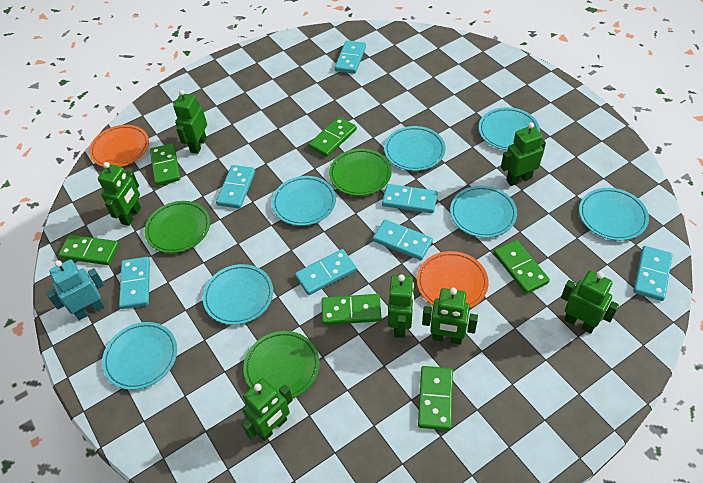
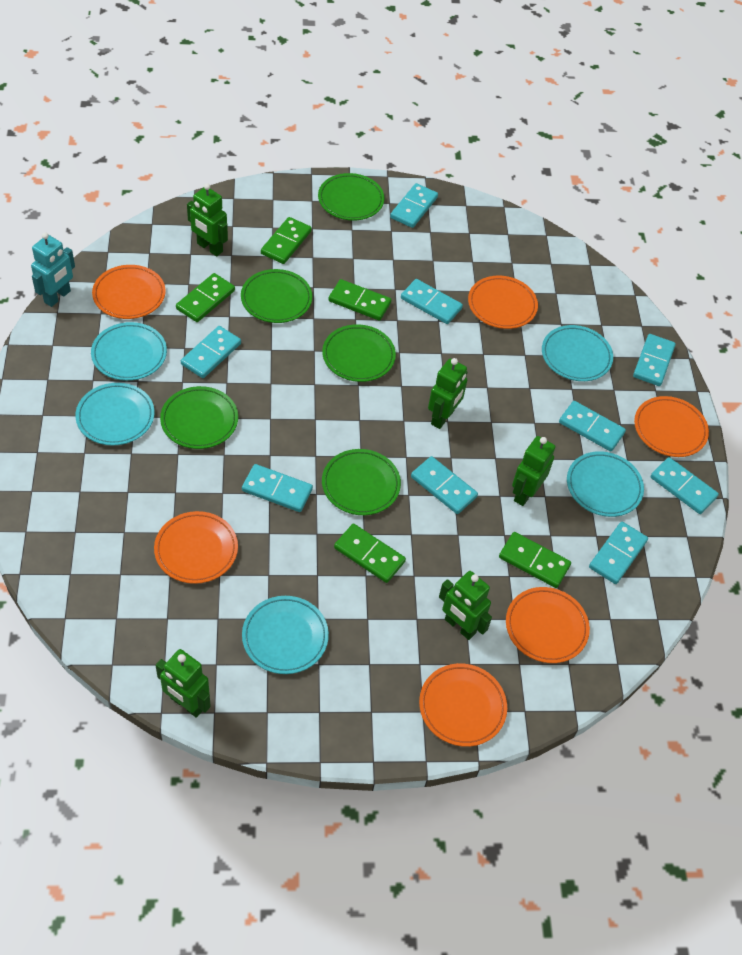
green domino: [58,235,119,265] [150,143,180,186] [309,117,357,157] [322,294,382,325] [418,366,453,430] [494,240,550,294] = 6 -> [176,273,235,322] [261,217,312,264] [328,279,391,321] [334,524,406,583] [499,532,571,588] = 5
green plate: [145,201,210,253] [243,331,320,398] [329,149,392,196] = 3 -> [160,386,238,449] [241,269,312,323] [318,173,385,220] [322,324,396,382] [322,449,401,515] = 5
green robot: [98,162,141,226] [173,90,207,154] [241,378,293,441] [388,274,414,338] [422,288,478,345] [501,122,546,186] [561,271,619,334] = 7 -> [156,649,211,718] [187,183,228,256] [428,358,468,429] [439,571,492,640] [512,436,555,506] = 5
orange plate: [89,125,149,167] [417,251,489,308] = 2 -> [92,265,166,319] [154,511,238,584] [419,663,507,747] [468,276,538,329] [506,587,590,663] [634,396,709,457] = 6
turquoise domino: [119,257,150,309] [216,165,255,209] [295,249,357,295] [335,40,366,74] [373,219,433,260] [382,184,438,213] [633,246,673,301] = 7 -> [181,326,241,378] [242,464,313,512] [390,183,438,228] [401,279,463,324] [411,456,478,514] [559,401,626,452] [589,522,648,584] [633,334,676,386] [651,457,719,514] = 9
turquoise plate: [102,322,177,390] [203,264,273,325] [272,176,336,226] [384,126,446,171] [450,186,517,238] [479,107,540,150] [579,188,649,241] = 7 -> [75,383,155,445] [91,322,167,381] [242,596,329,674] [542,325,613,381] [567,451,644,517] = 5

